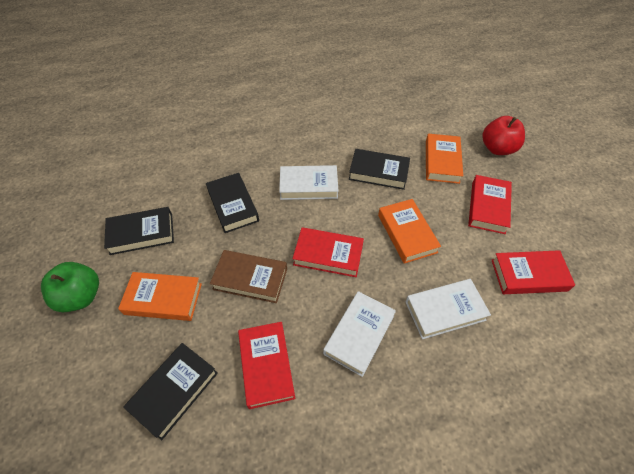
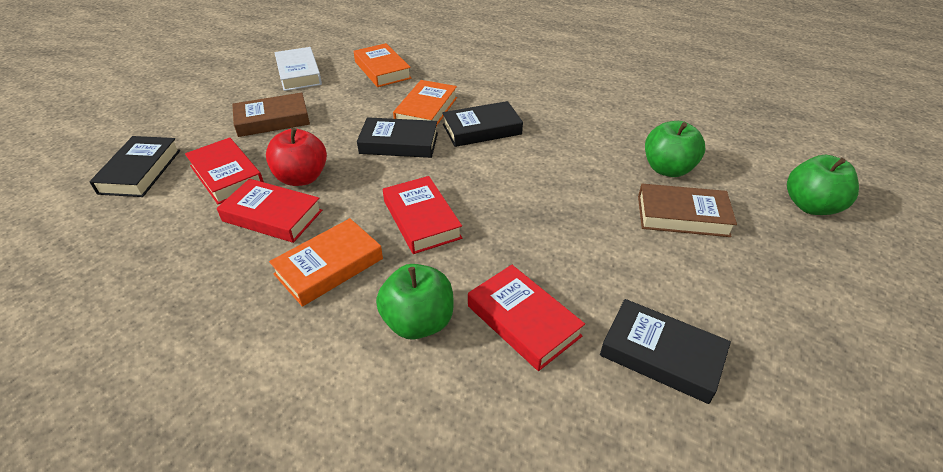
brown book: [210,250,287,303] = 1 -> [232,92,310,137] [638,184,737,237] = 2
green apple: [41,262,99,312] = 1 -> [376,264,454,339] [645,121,705,177] [787,155,859,215] = 3
white book: [279,165,338,200] [323,291,396,377] [406,279,491,339] = 3 -> [274,47,322,91] = 1

